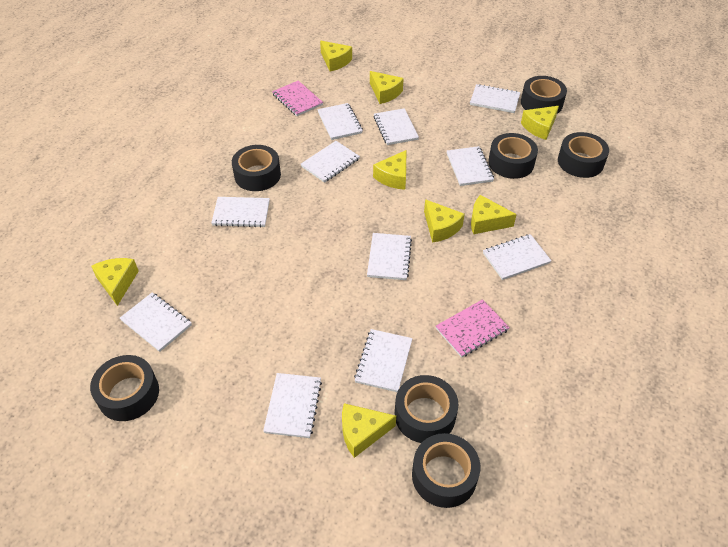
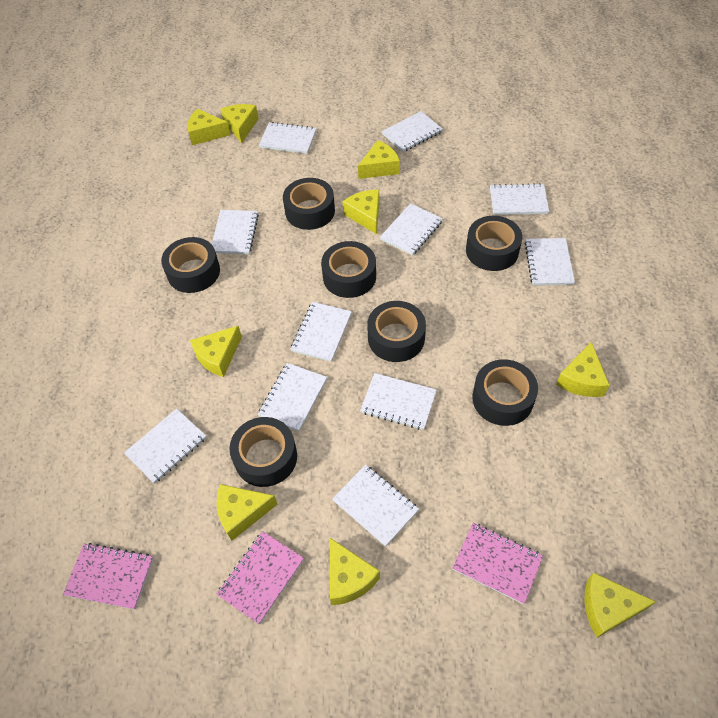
pink notebook: [272,81,323,116] [436,299,510,358] = 2 -> [63,543,153,609] [217,531,304,624] [453,523,543,604] = 3
yellow cheese: [91,258,139,306] [320,41,352,71] [342,403,396,458] [370,71,404,104] [373,150,406,190] [424,199,465,243] [471,195,517,234] [521,106,559,140] = 8 -> [187,109,230,145] [190,326,242,377] [217,484,278,541] [221,104,259,143] [330,538,380,605] [342,190,380,234] [358,140,400,179] [556,342,610,397] [584,572,656,638] = 9

